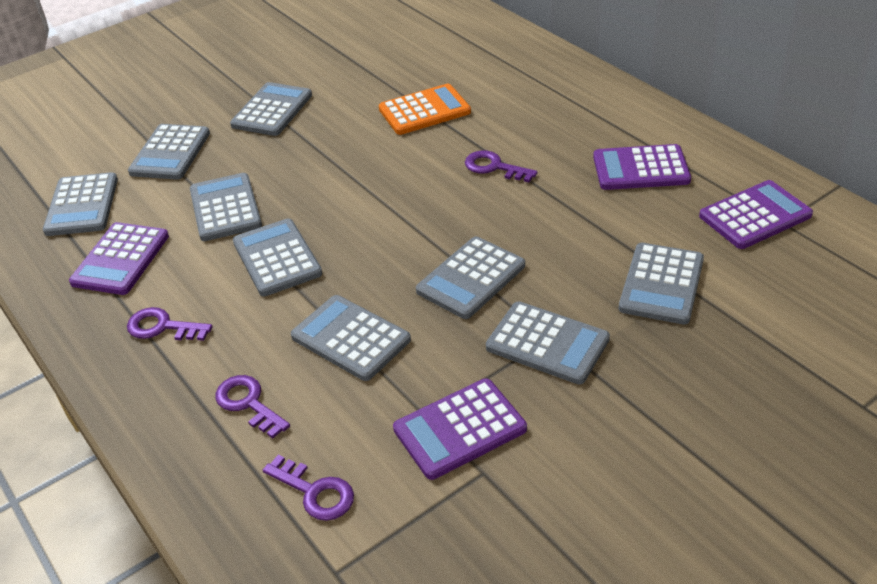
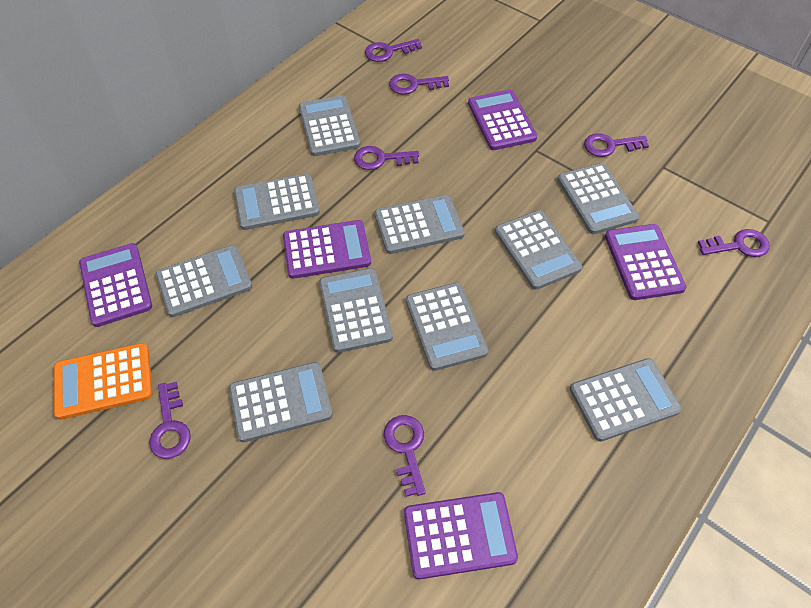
grey calculator: [43,172,118,236] [128,124,210,180] [190,173,262,241] [230,82,312,136] [233,219,322,296] [291,295,411,381] [416,237,525,319] [486,301,610,384] [619,243,704,325] = 9 -> [156,245,252,317] [229,362,333,442] [234,174,320,230] [299,95,361,156] [319,268,393,353] [375,195,465,254] [406,282,489,371] [495,210,582,290] [557,163,639,234] [570,358,682,442] = 10
purple calculator: [69,222,169,295] [393,378,527,480] [593,144,691,190] [699,180,813,249] = 4 -> [79,243,152,327] [283,220,371,279] [404,492,518,579] [468,90,537,150] [605,224,686,300] = 5
purple key: [127,307,213,341] [215,375,290,439] [263,455,354,521] [465,151,537,182] = 4 -> [149,382,191,459] [354,146,419,170] [365,39,422,62] [384,415,426,497] [389,74,449,95] [584,133,649,157] [698,229,770,257] = 7

